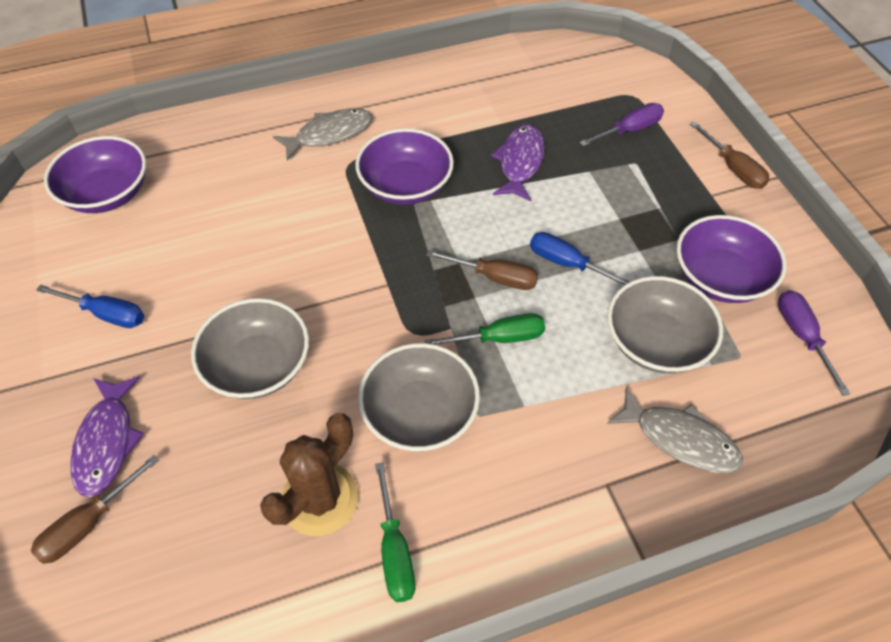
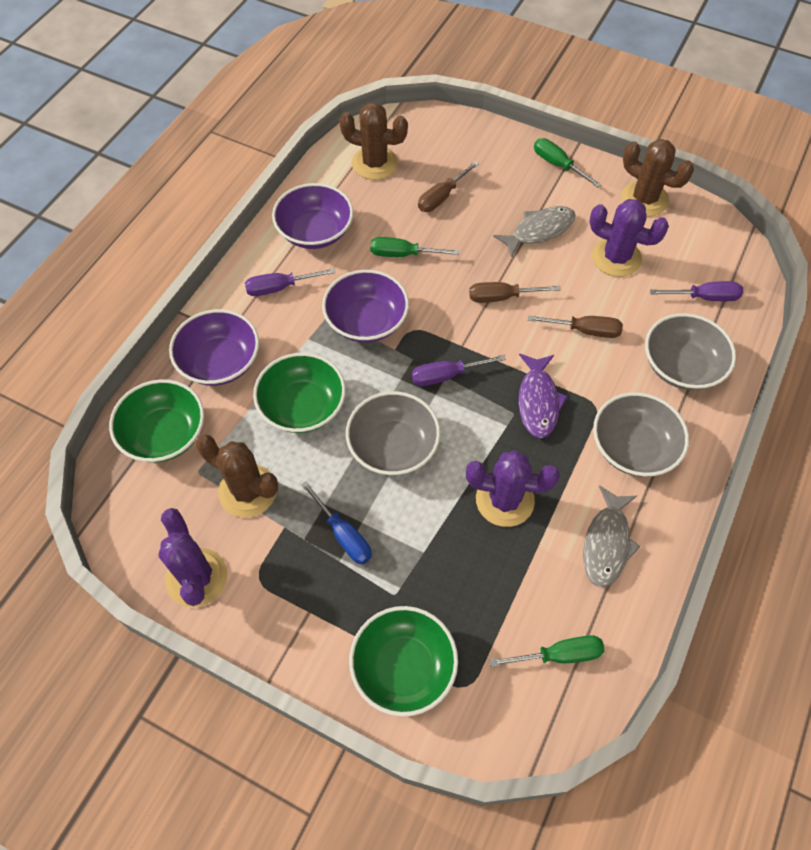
blue screwdriver: [36,284,144,328] [530,232,630,285] = 2 -> [301,481,372,564] = 1
brown cactus: [260,413,359,536] = 1 -> [196,435,278,518] [339,102,408,180] [621,139,694,217] = 3
green bowl: none = 0 -> [109,379,204,462] [253,353,346,433] [349,606,458,717] = 3
green screwdriver: [375,462,415,602] [425,313,545,345] = 2 -> [370,237,459,257] [489,635,605,667] [534,138,602,187] = 3
purple cactus: none = 0 -> [158,508,227,607] [466,450,560,527] [589,199,669,277] = 3
purple fish: [70,376,144,497] [491,124,545,201] = 2 -> [518,354,568,438] = 1
purple screwdriver: [579,103,664,147] [778,290,850,396] = 2 -> [245,268,335,296] [412,355,506,386] [650,281,743,301] = 3

